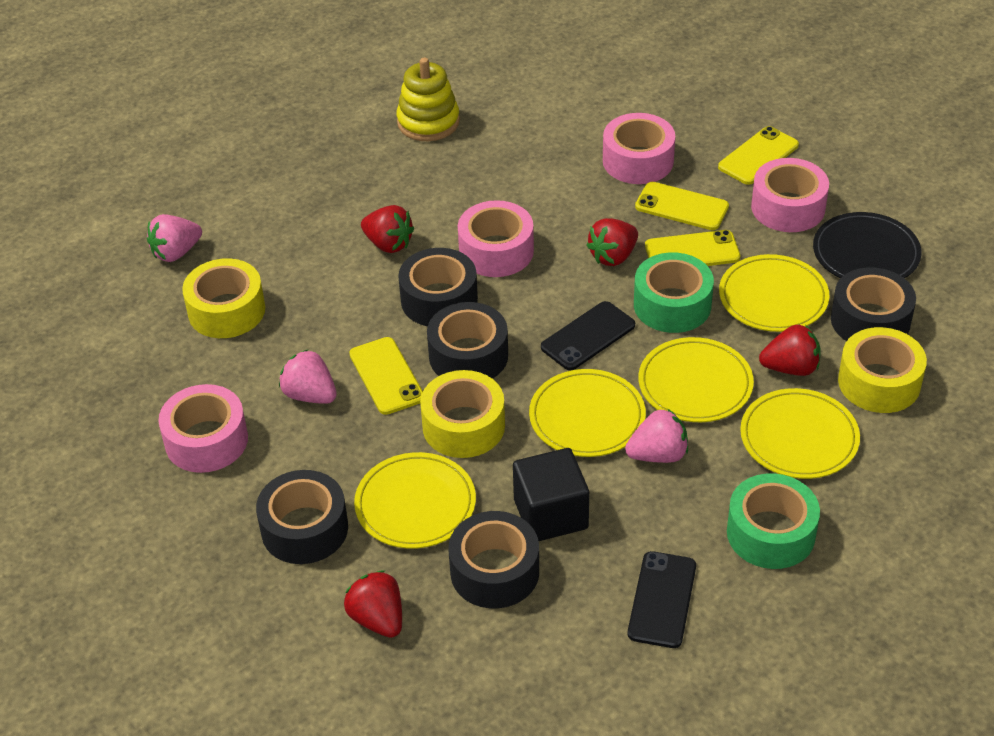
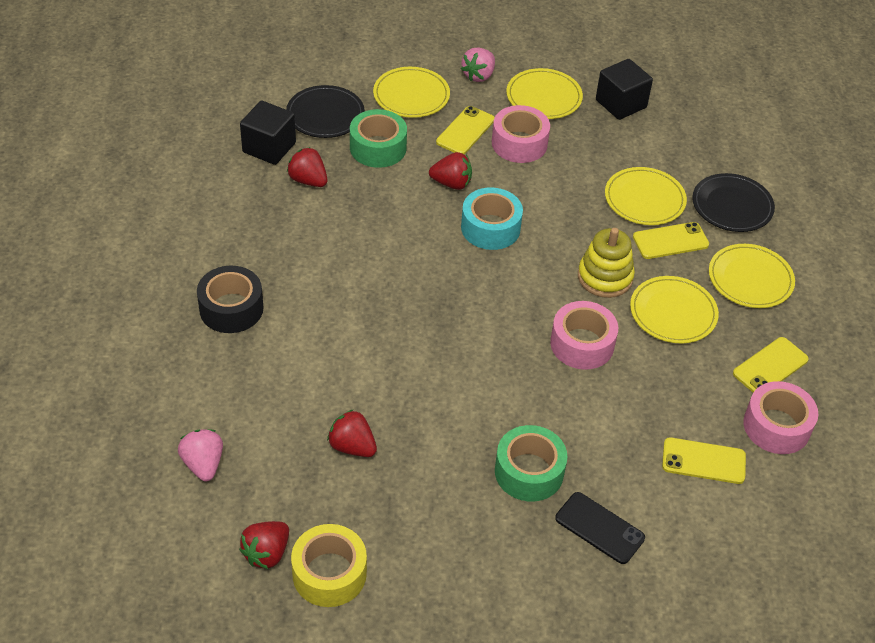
black cube: [513,448,589,541] = 1 -> [240,101,296,165] [596,59,653,120] = 2
black phone: [541,301,635,370] [628,551,696,648] = 2 -> [555,492,645,564] = 1
black plate: [813,212,922,278] = 1 -> [286,85,365,138] [692,173,775,232] = 2
black tape: [256,470,348,564] [398,248,478,326] [427,302,508,379] [448,511,539,608] [831,267,916,341] = 5 -> [197,266,264,333] = 1
pink strawberry: [147,214,202,262] [279,350,337,404] [625,409,688,463] = 3 -> [178,429,223,481] [461,47,495,82] = 2
pink tape: [158,384,248,473] [458,200,534,277] [603,113,675,184] [751,158,829,232] = 4 -> [492,105,550,163] [550,301,618,370] [743,381,818,454] = 3
turquoise tape: none = 0 -> [461,188,523,250] = 1
yellow tape: [182,258,265,338] [420,370,505,458] [838,327,927,413] = 3 -> [291,524,367,607] = 1

